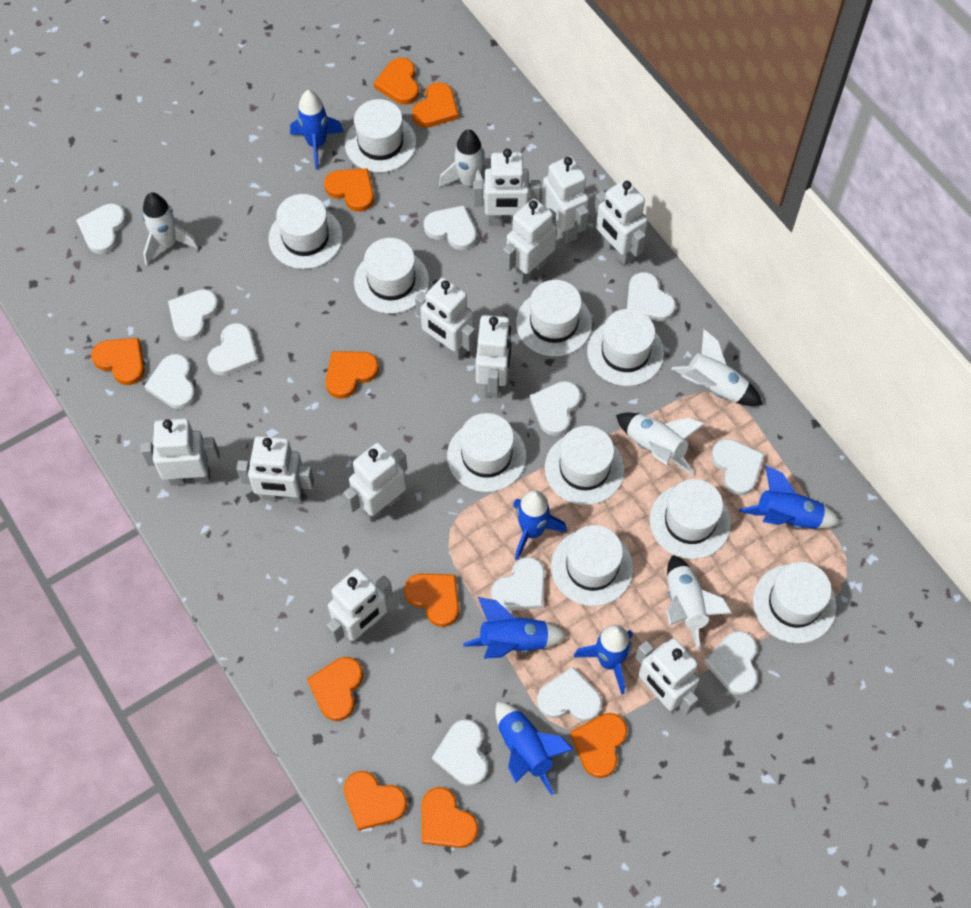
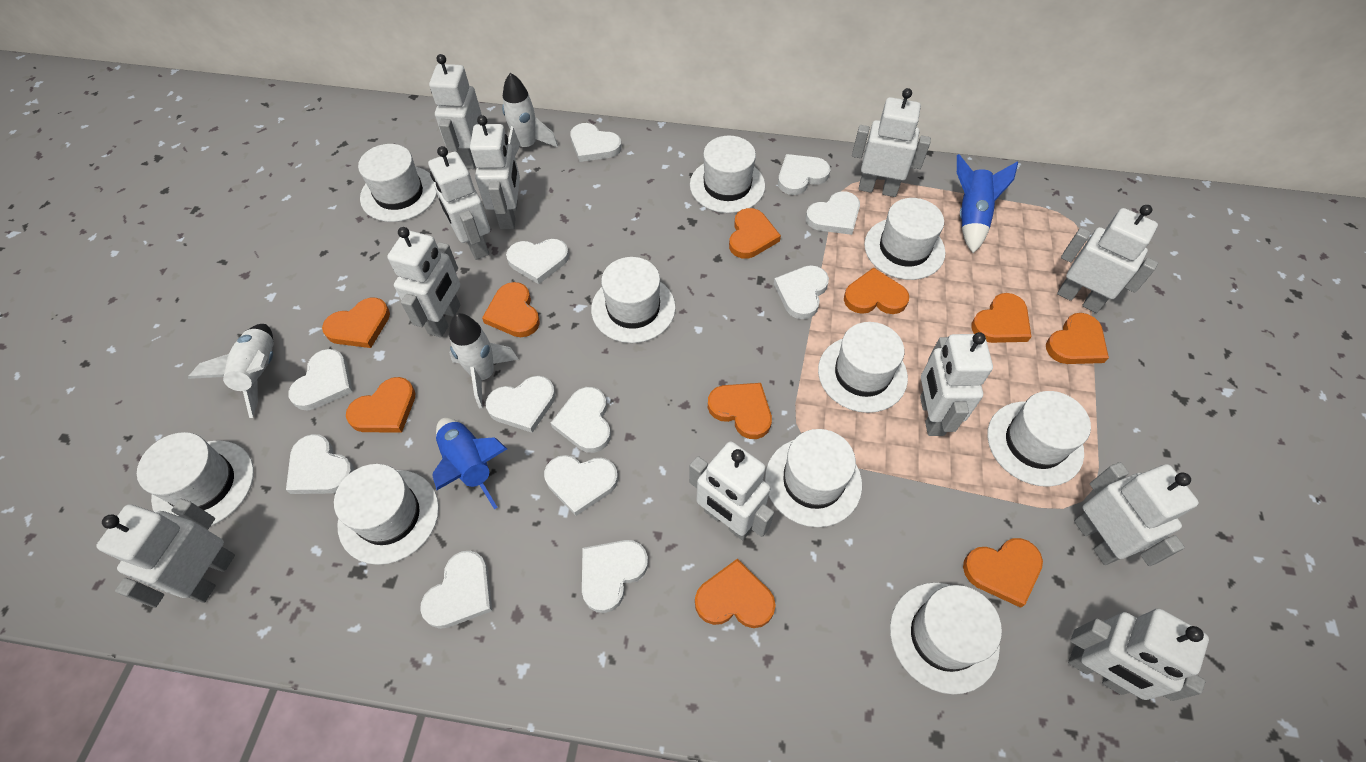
blue rocket: [290,90,344,169] [463,597,568,659] [495,701,574,795] [513,490,567,561] [574,625,632,695] [739,465,841,529] = 6 -> [432,418,507,510] [957,154,1018,253] = 2
white rocket: [143,192,199,265] [439,129,485,200] [616,413,704,475] [666,555,732,652] [672,329,763,406] = 5 -> [188,324,274,418] [449,313,519,408] [502,73,558,156] = 3

